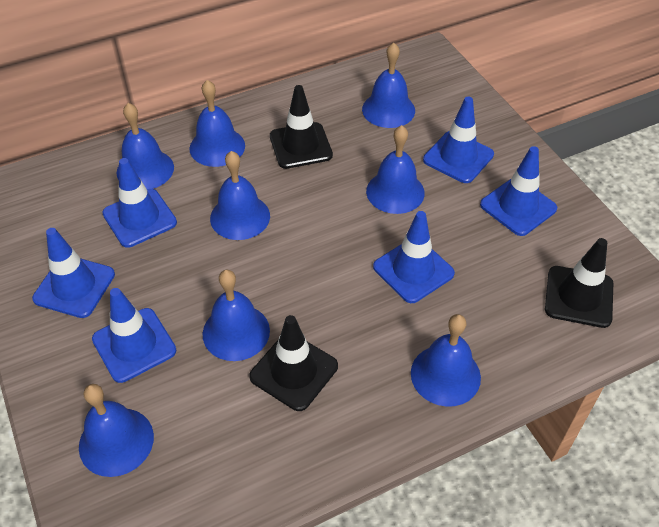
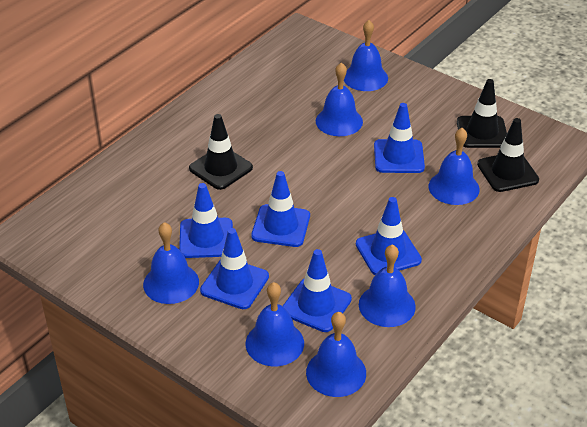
blue bell: [79,384,154,477] [117,103,174,189] [190,80,245,167] [203,270,270,361] [210,151,270,240] [362,43,415,128] [366,125,425,214] [411,314,481,407] = 8 -> [143,222,199,304] [246,282,304,366] [306,312,366,397] [316,62,363,136] [344,20,388,91] [359,244,416,327] [429,128,480,205] = 7

